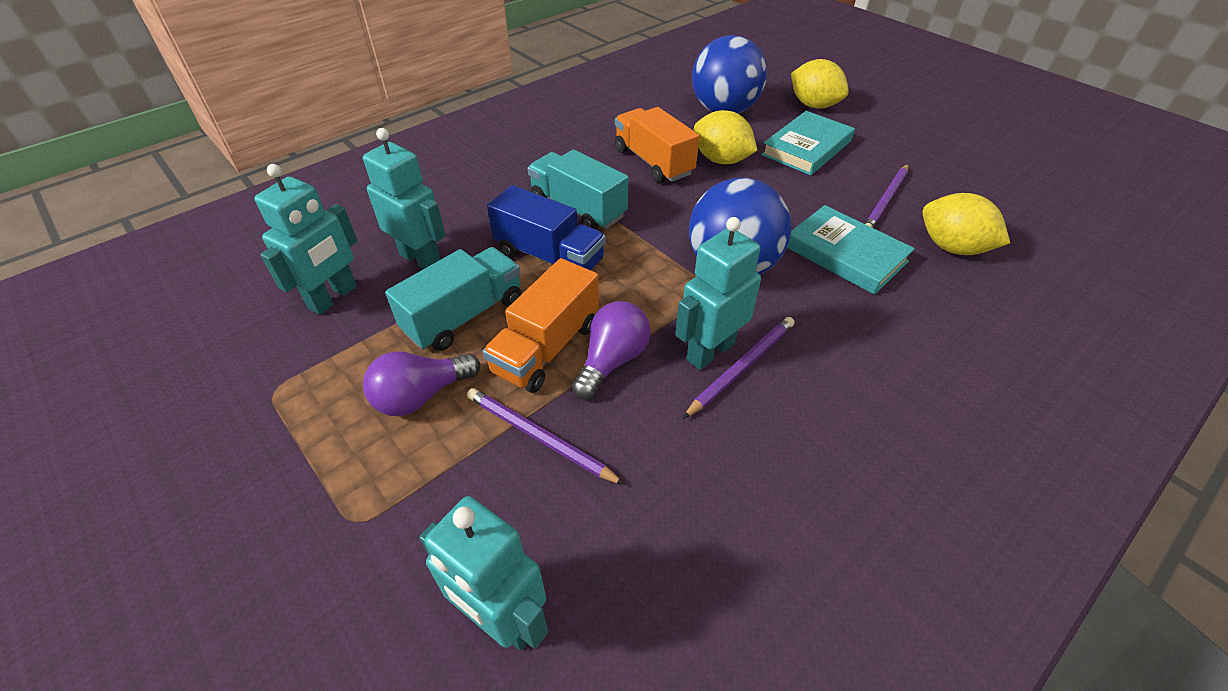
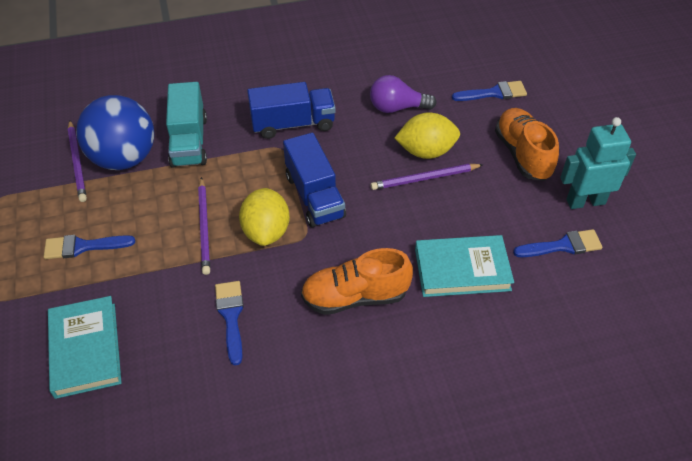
blue ball: [689,178,791,275] [692,35,767,113] = 2 -> [76,95,154,170] = 1
blue brush: none = 0 -> [44,235,135,259] [215,281,244,366] [452,81,527,101] [513,229,603,257] = 4
blue truck: [487,185,606,270] = 1 -> [247,82,336,139] [283,133,346,228] = 2
orange shoe: none = 0 -> [301,248,413,315] [495,108,559,181] = 2
orange truck: [483,258,599,393] [615,107,700,183] = 2 -> none = 0
purple light bulb: [363,351,480,416] [572,301,650,400] = 2 -> [370,75,437,113] = 1
turquoise robot: [254,164,357,315] [363,128,446,269] [419,496,548,650] [675,217,761,370] = 4 -> [560,117,636,209] = 1
turquoise truck: [385,247,521,351] [528,149,628,230] = 2 -> [166,82,207,168] = 1
yellow lemon: [694,110,758,164] [791,59,849,109] [922,193,1010,255] = 3 -> [239,188,290,246] [394,113,460,159] = 2

